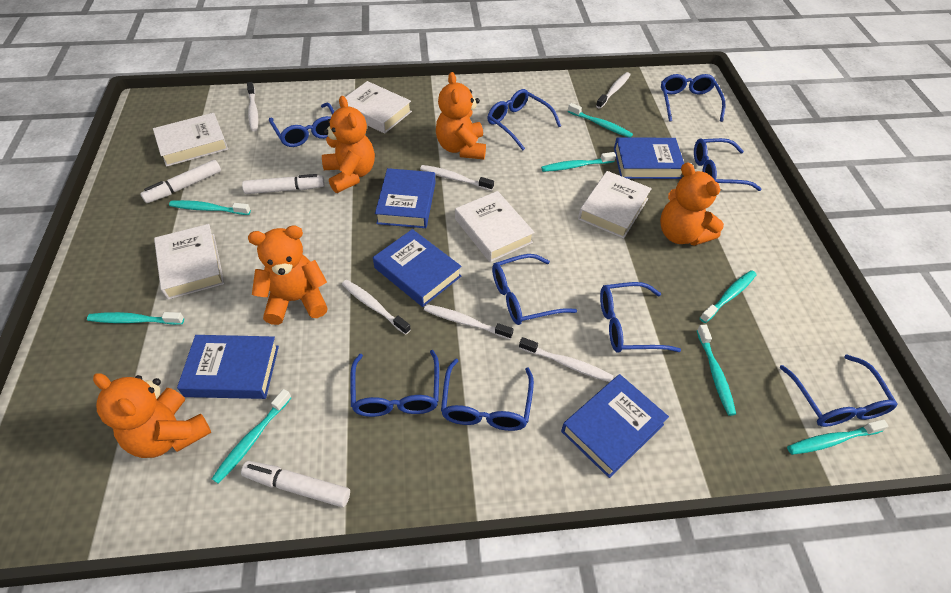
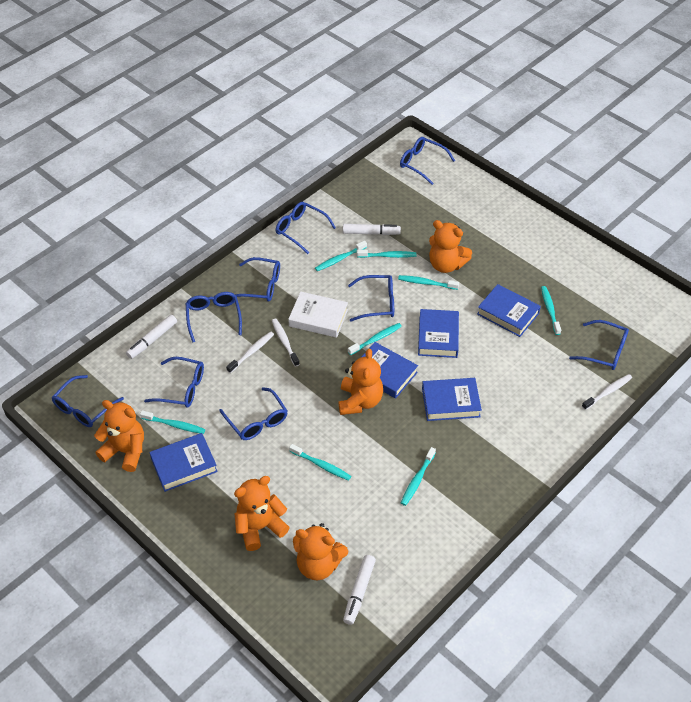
white book: [153,113,228,167] [154,224,224,300] [339,81,412,134] [455,191,534,262] [578,171,652,239] = 5 -> [288,291,348,338] = 1
white toothbrush: [247,82,258,131] [342,280,411,335] [420,165,494,191] [424,304,514,339] [519,337,613,382] [596,72,630,109] = 6 -> [226,331,274,373] [272,319,300,367] [582,374,632,410] = 3

